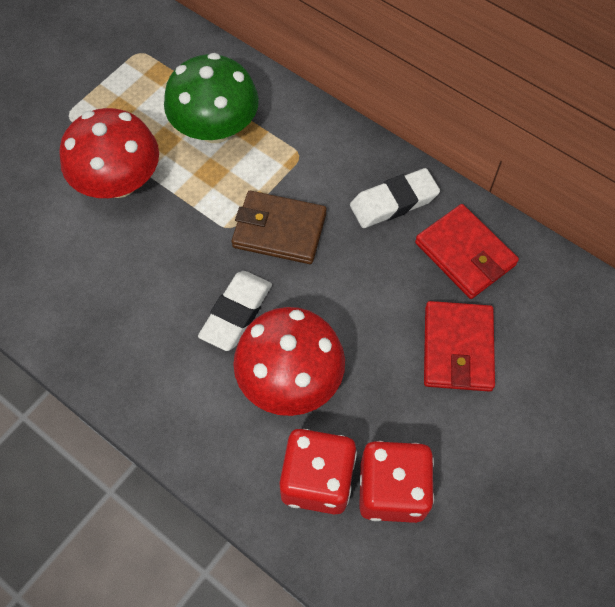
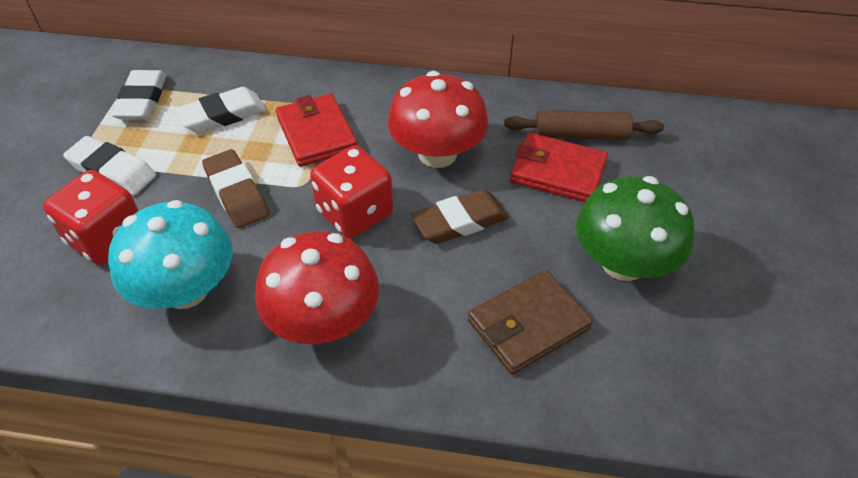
brown eraser: none = 0 -> [202,149,269,228] [411,189,509,244] = 2
brown rolling pin: none = 0 -> [504,110,664,140] = 1
turquoise mushroom: none = 0 -> [108,200,233,309] = 1
white eraser: [198,271,272,351] [350,168,440,228] = 2 -> [63,136,156,195] [112,70,167,120] [175,87,266,133] = 3

